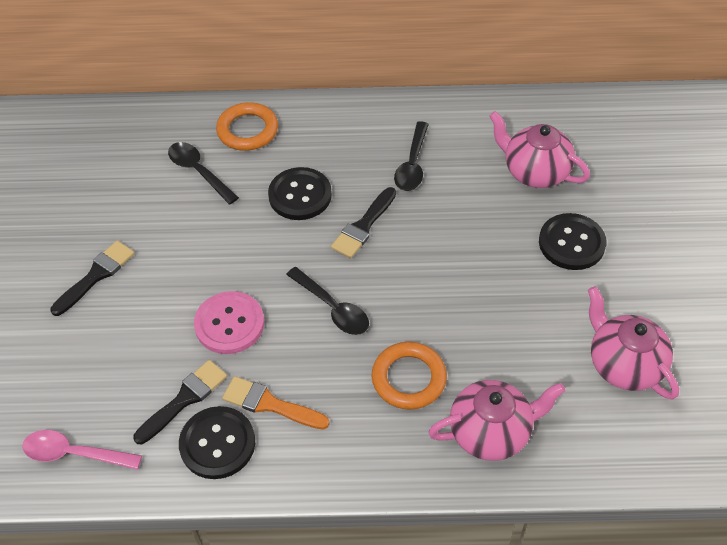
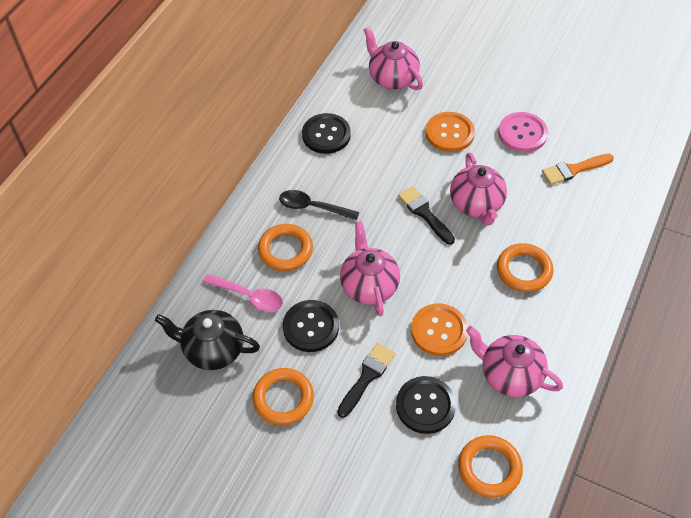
black brush: [50,241,135,316] [133,360,227,444] [331,187,396,258] = 3 -> [337,343,395,418] [398,186,455,245] = 2
black spoon: [168,142,239,204] [286,267,369,335] [394,121,429,191] = 3 -> [279,190,359,220] = 1
black teapot: none = 0 -> [155,310,260,370] = 1
orange button: none = 0 -> [411,303,468,356] [426,112,475,152] = 2
orange ring: [216,102,278,151] [372,342,447,410] = 2 -> [253,368,314,425] [258,224,313,271] [458,435,523,498] [497,243,554,292] = 4
pink teapot: [428,380,566,461] [489,111,590,188] [588,286,679,400] = 3 -> [340,221,400,316] [364,27,423,90] [450,153,507,225] [466,326,563,397] = 4

